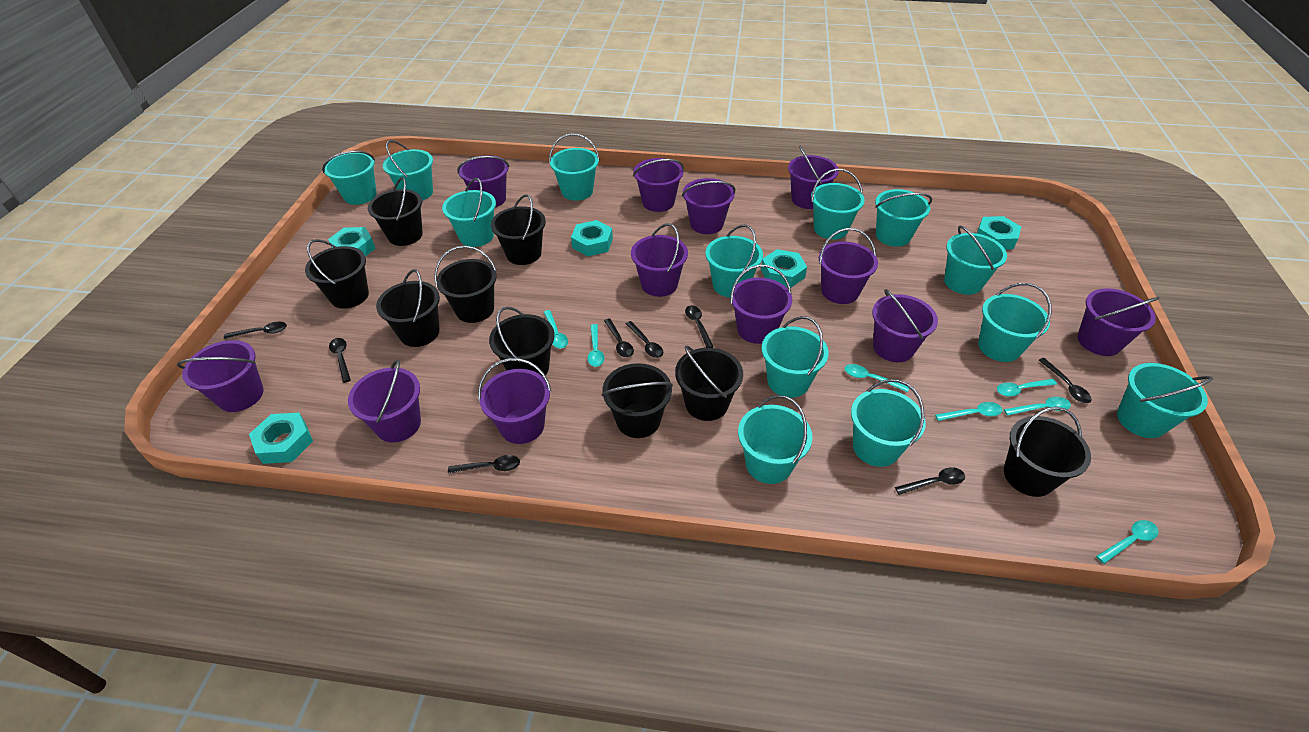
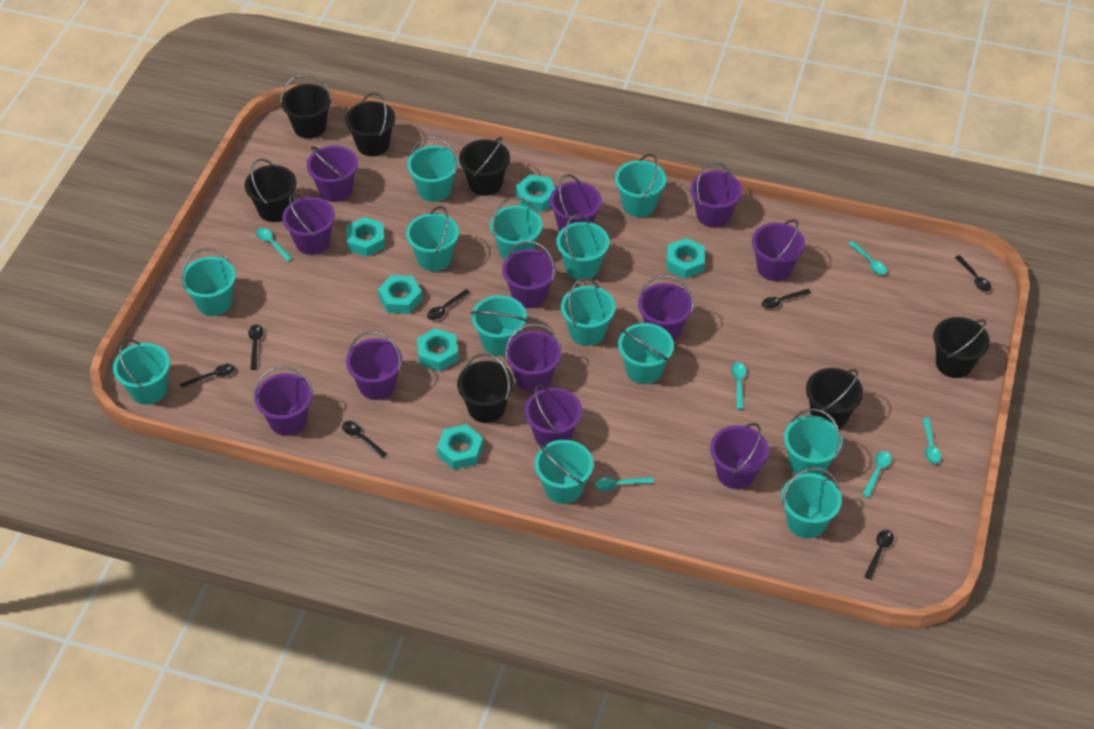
black bucket: [305,239,369,309] [368,177,423,246] [376,269,440,347] [434,246,497,323] [489,307,554,376] [491,194,546,265] [601,363,673,438] [675,346,743,421] [1004,407,1091,497] = 9 -> [245,158,297,222] [280,74,332,139] [345,92,395,156] [457,353,514,423] [459,137,510,196] [806,368,863,429] [933,317,990,378] = 7
black spoon: [224,322,287,339] [329,338,351,383] [448,455,520,473] [604,318,634,357] [626,321,663,358] [685,305,714,348] [895,467,965,495] [1039,358,1092,403] = 8 -> [180,364,235,389] [248,325,263,370] [342,421,387,458] [427,289,470,320] [762,289,811,309] [864,530,894,580] [955,255,991,292] = 7
turquoise nut: [249,413,313,464] [328,227,376,257] [571,220,613,256] [761,249,807,288] [977,216,1021,250] = 5 -> [346,217,385,257] [378,275,422,314] [417,328,458,371] [437,424,483,470] [516,175,555,212] [666,238,705,279] = 6
turquoise spoon: [544,310,568,349] [587,324,604,367] [845,364,909,392] [935,402,1002,421] [997,379,1057,397] [1004,397,1071,416] [1096,520,1158,564] = 7 -> [256,228,293,261] [595,477,654,491] [731,362,746,409] [848,241,887,275] [862,451,891,498] [923,417,941,464] = 6

